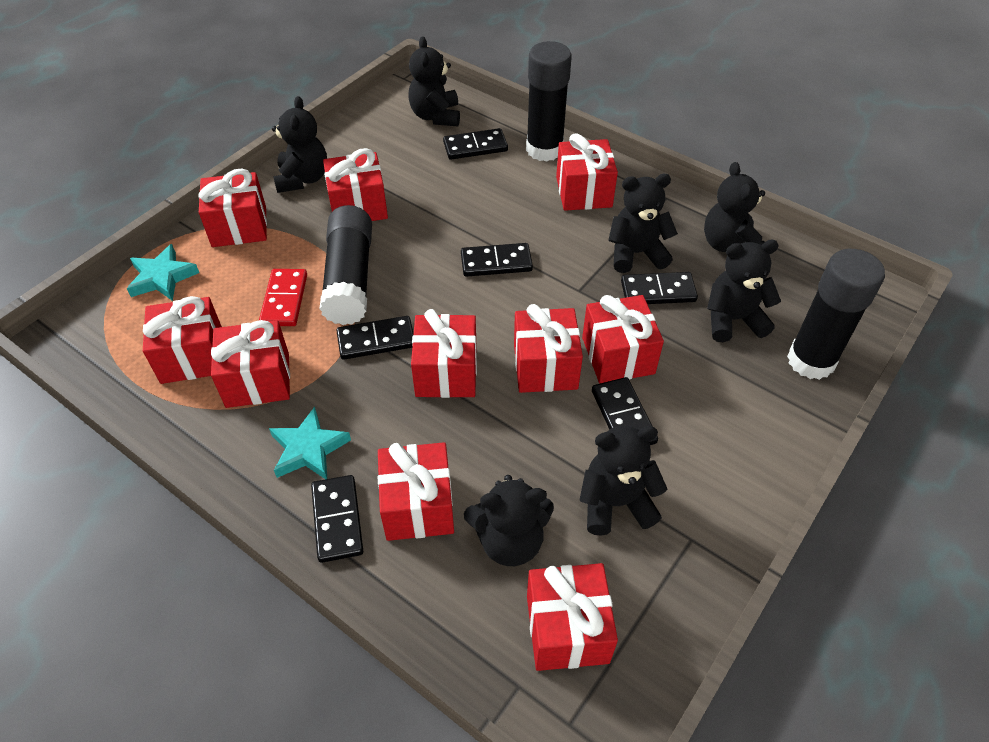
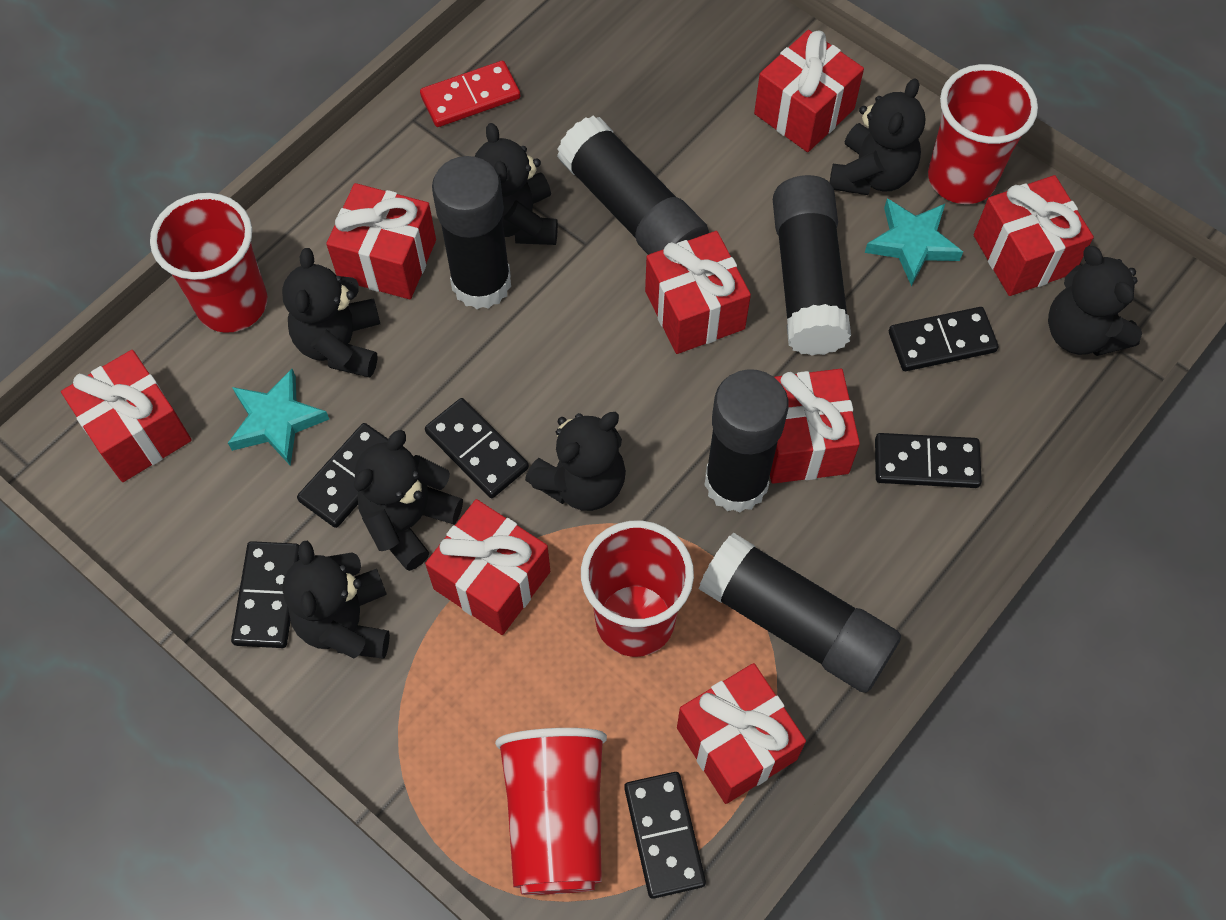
black glue stick: [320,205,372,325] [526,41,572,162] [787,249,885,380] = 3 -> [432,156,511,309] [557,115,709,255] [699,533,901,693] [704,369,788,513] [773,175,851,356] = 5
red cup: none = 0 -> [150,193,267,333] [495,728,607,895] [581,520,694,657] [928,64,1038,204] = 4
red gift: [143,296,222,384] [199,169,267,247] [211,320,290,408] [323,148,388,221] [378,442,454,541] [411,309,477,398] [514,304,583,393] [527,563,618,671] [556,133,618,211] [582,295,664,384] = 10 -> [61,350,192,482] [326,183,436,299] [425,499,550,635] [645,231,751,354] [677,663,806,804] [754,30,864,152] [770,369,860,484] [973,175,1094,296] = 8

